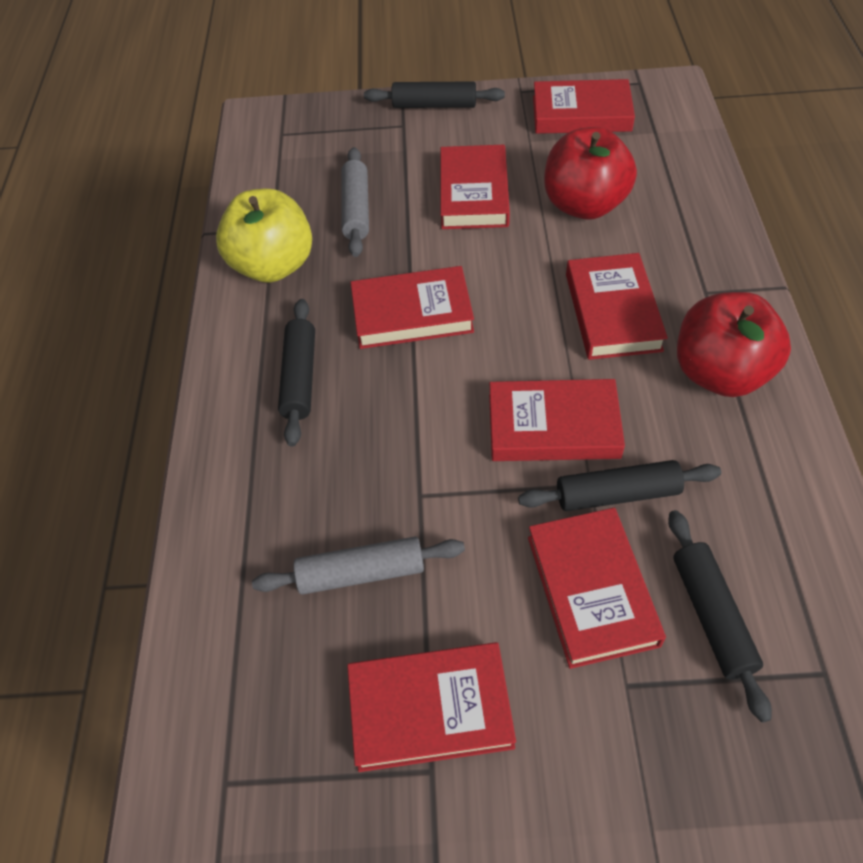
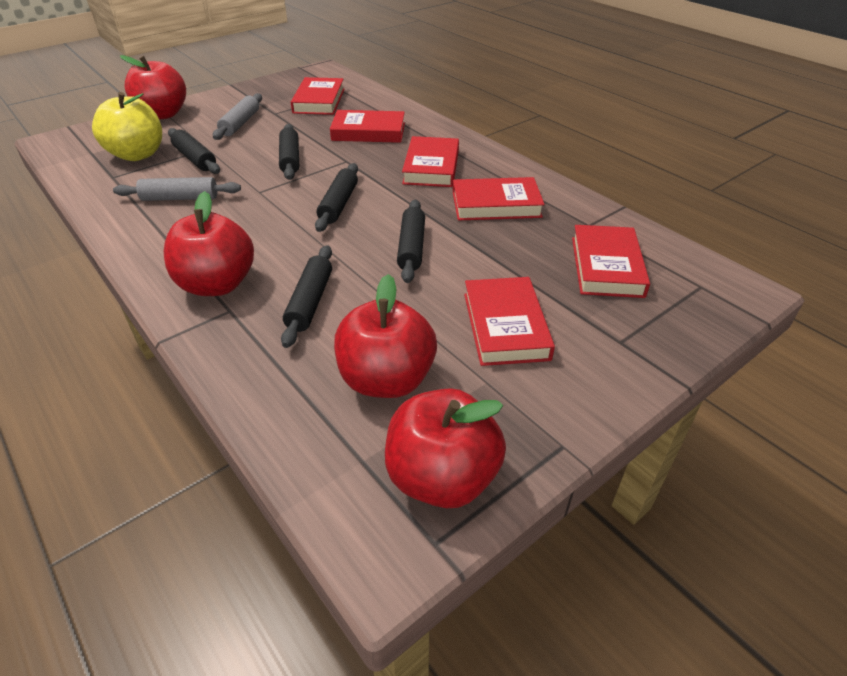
black rolling pin: [278,299,315,447] [364,81,505,108] [518,460,721,511] [668,510,772,723] = 4 -> [168,128,220,174] [279,124,299,180] [281,245,332,348] [315,163,358,232] [397,199,425,283] = 5
red apple: [544,127,637,220] [677,292,791,397] = 2 -> [120,55,186,120] [164,191,254,296] [334,274,437,398] [385,388,506,508] = 4
red book: [347,642,516,772] [351,266,474,349] [441,145,510,229] [489,379,625,461] [528,508,666,669] [533,79,635,134] [566,253,668,360] = 7 -> [291,77,345,115] [330,110,405,143] [402,136,459,187] [453,177,545,221] [464,277,555,366] [572,225,650,298] = 6

